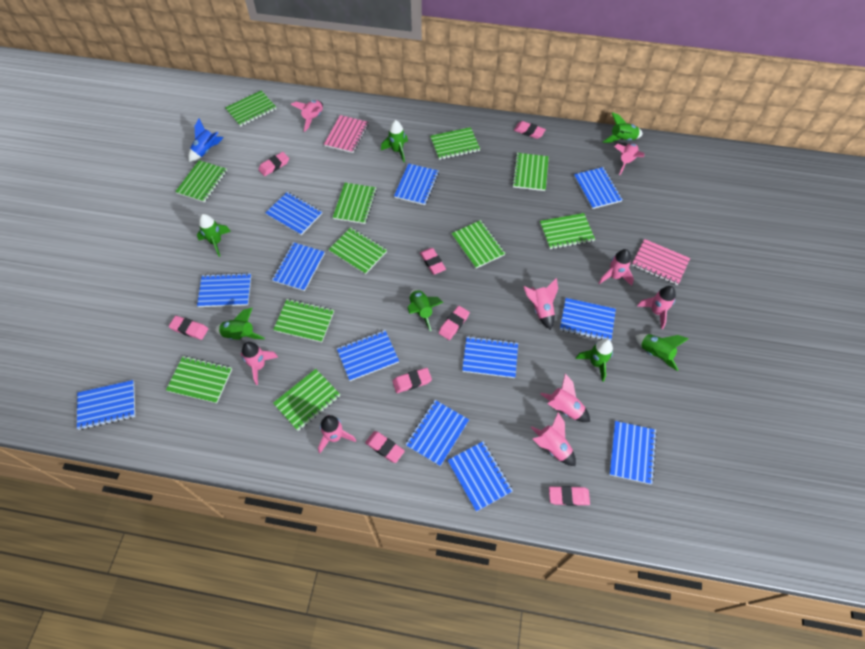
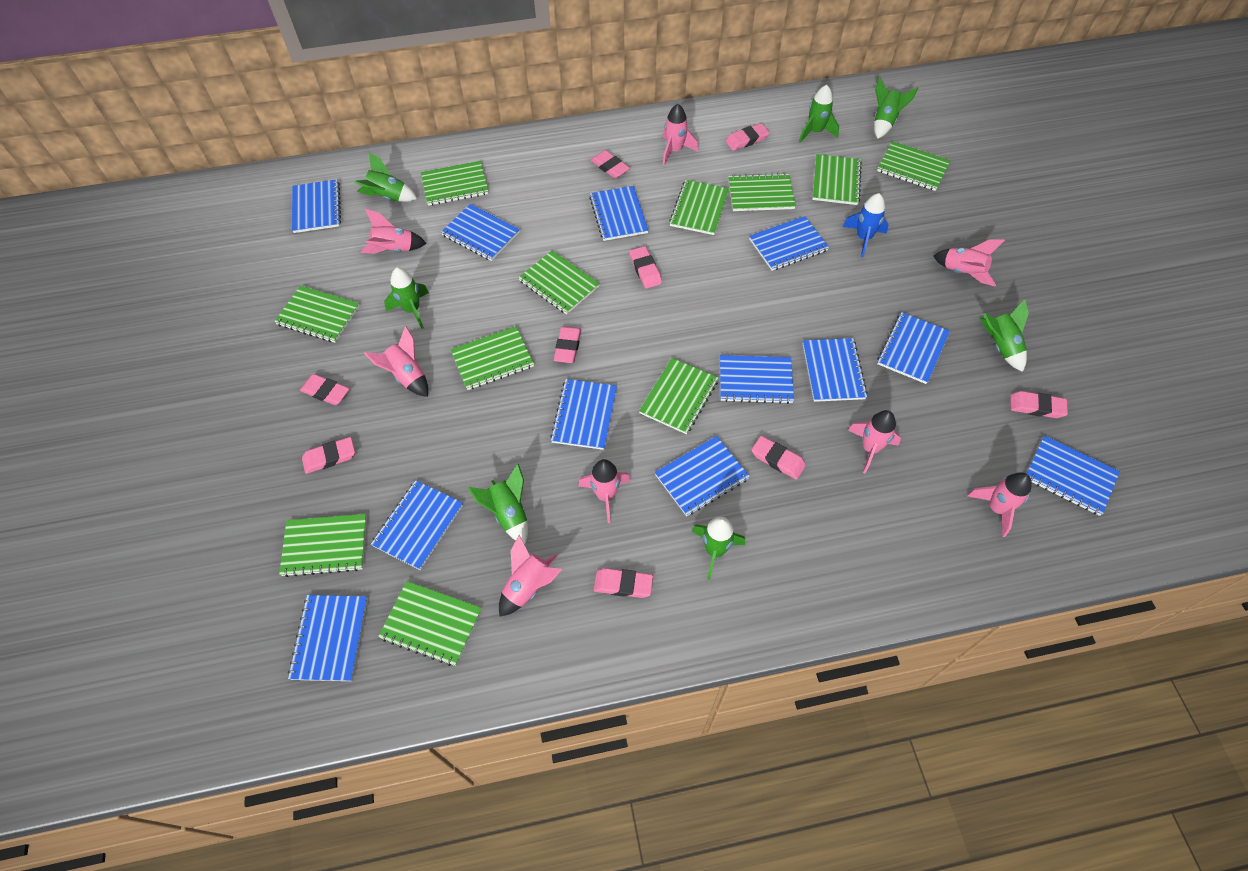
pink eraser: [169,316,208,340] [258,152,289,176] [365,431,405,463] [392,368,432,393] [420,248,446,274] [439,306,470,340] [514,121,546,139] [549,486,590,506] = 8 -> [300,374,349,405] [302,437,355,474] [554,326,581,363] [590,150,630,178] [594,568,653,598] [629,246,662,289] [725,123,769,151] [752,436,806,480] [1010,391,1068,418] = 9
pink notebook: [324,115,368,153] [632,239,690,285] = 2 -> none = 0
pink rocket: [241,342,278,385] [291,100,323,132] [318,415,356,453] [523,278,558,330] [531,412,576,466] [540,374,590,422] [599,249,634,286] [614,143,644,175] [637,286,676,329] = 9 -> [360,209,426,254] [364,326,428,397] [499,535,562,616] [578,459,631,523] [663,104,698,165] [848,410,901,474] [933,240,1005,286] [967,473,1032,537] = 8

